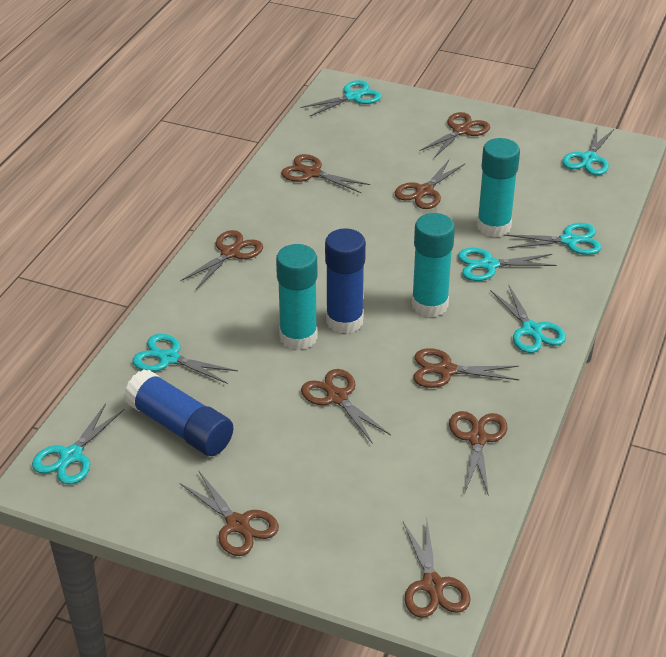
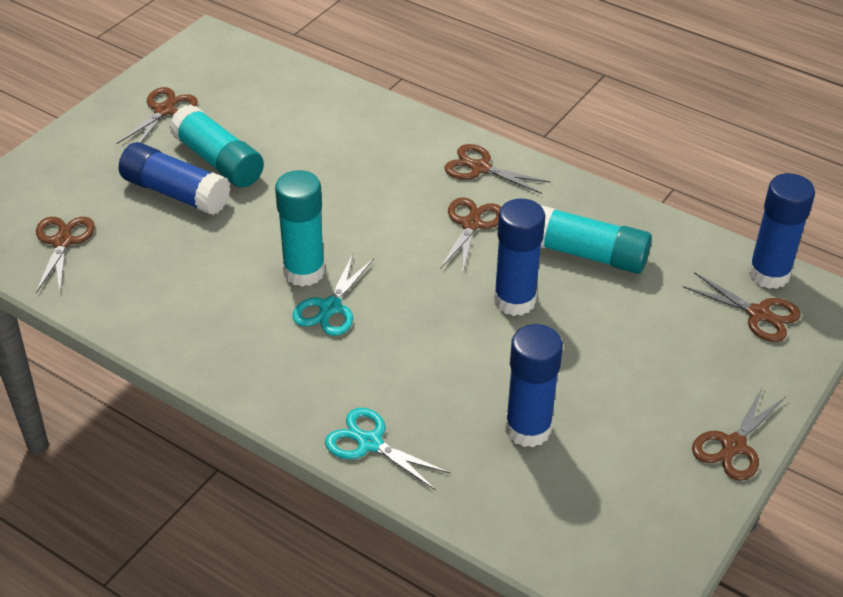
blue glue stick: [124,369,233,456] [325,228,366,334] = 2 -> [119,142,230,215] [494,198,545,316] [505,324,563,447] [748,173,815,289] = 4
brown scissors: [180,230,263,289] [180,471,279,556] [281,154,370,193] [301,369,391,444] [395,159,465,209] [403,521,471,618] [413,348,519,388] [419,112,490,158] [449,411,507,496] = 9 -> [36,217,95,293] [116,87,198,144] [440,197,501,275] [445,144,550,194] [683,272,801,342] [692,386,786,481] = 6
turquoise scissors: [32,403,125,484] [132,334,238,384] [301,80,382,116] [458,248,557,281] [490,284,566,353] [504,223,602,255] [562,128,614,175] = 7 -> [292,254,374,336] [325,408,450,490] = 2

